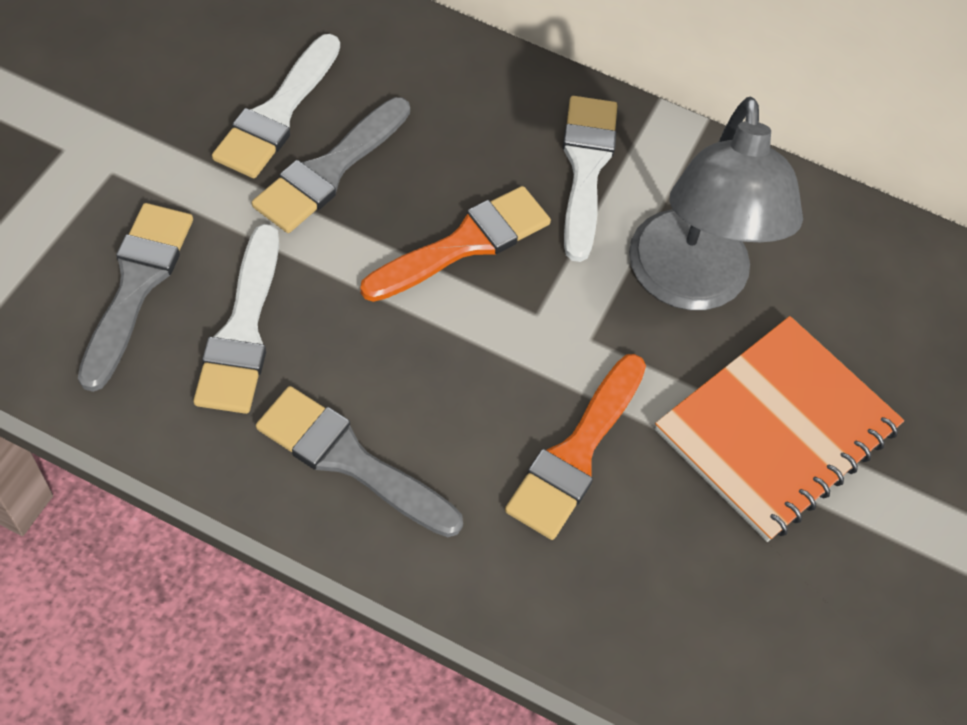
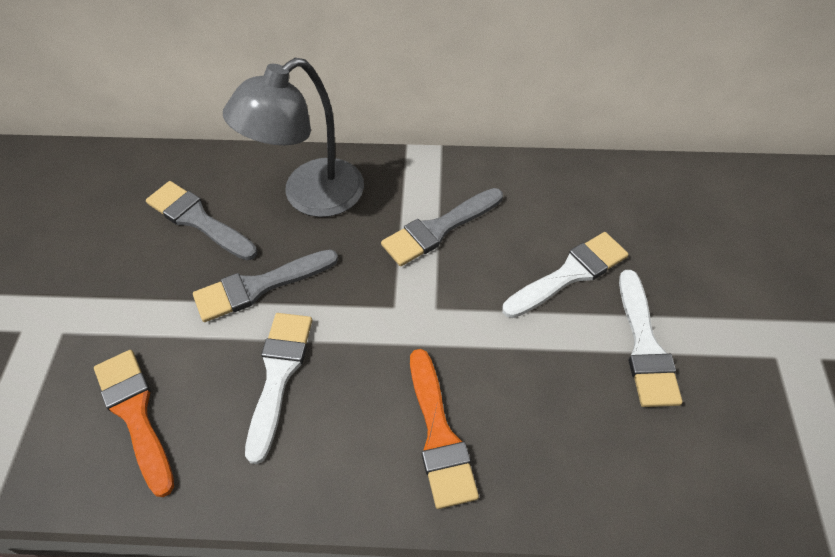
orange notebook: [655,316,904,542] = 1 -> none = 0

